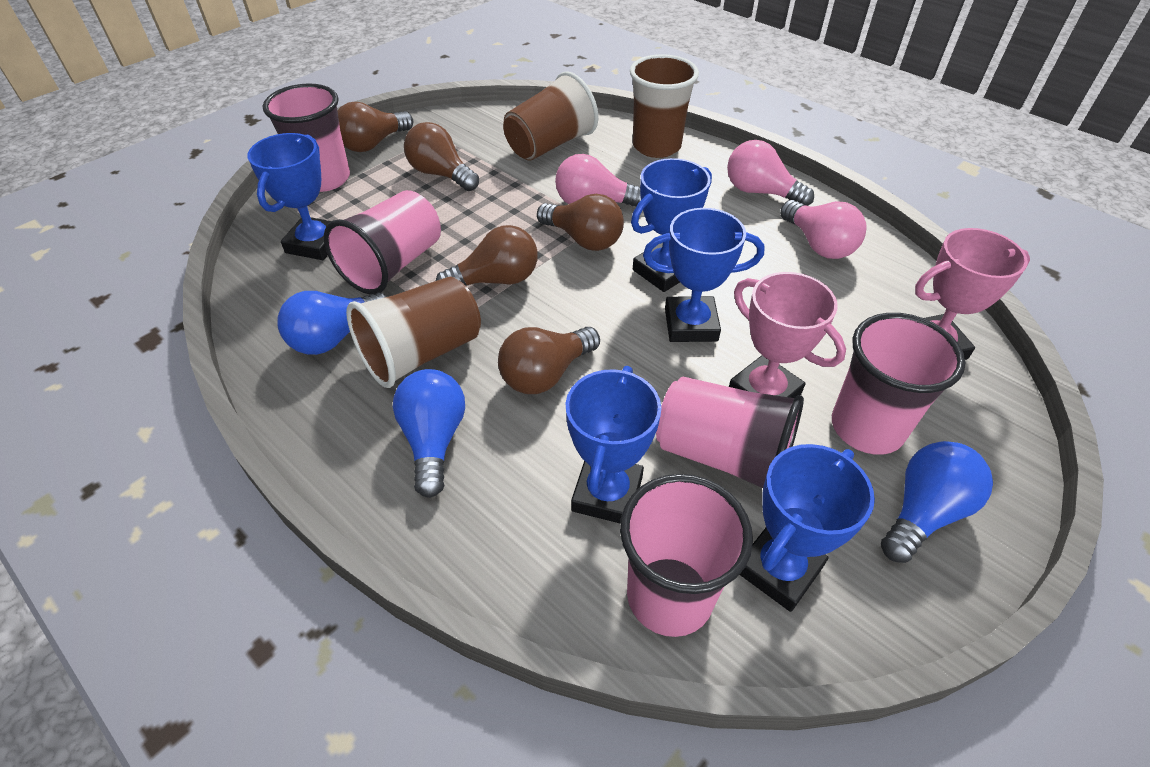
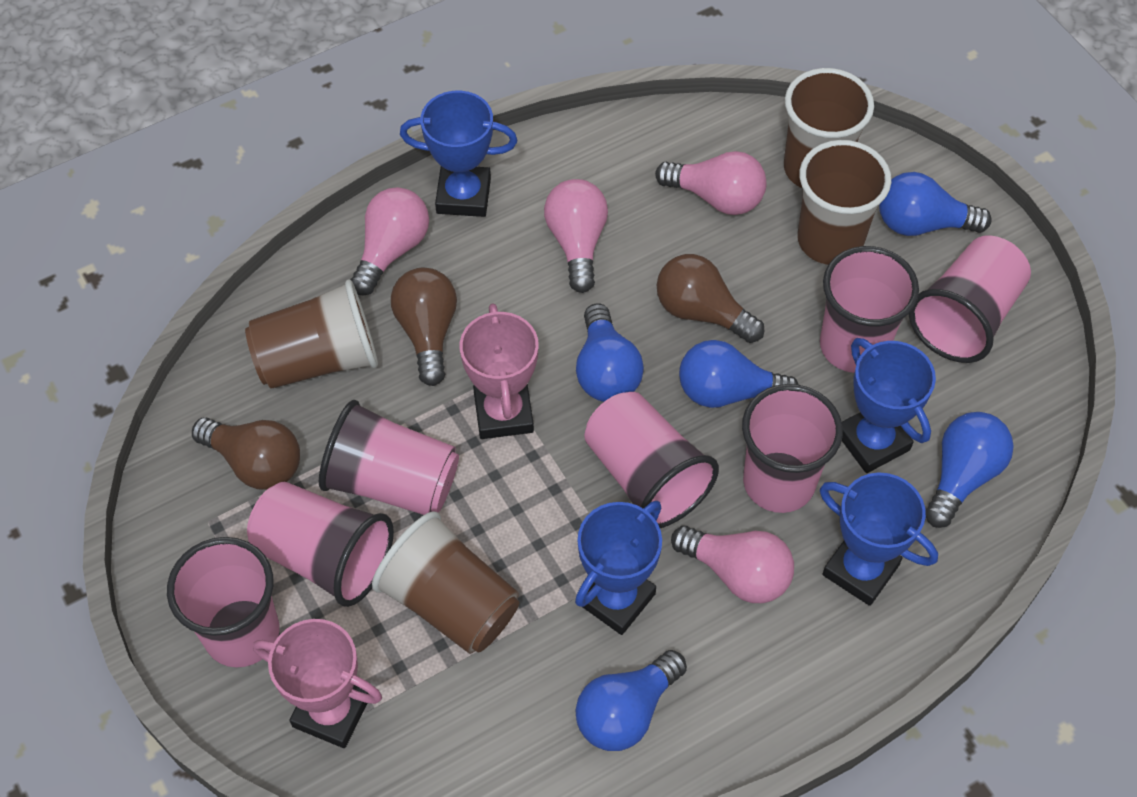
blue light bulb: [278,291,387,355] [393,369,465,498] [881,441,993,563] = 3 -> [575,650,687,751] [576,303,644,402] [679,340,799,408] [879,172,992,236] [925,412,1013,528] = 5
blue trophy: [247,133,332,260] [566,366,661,523] [631,158,712,292] [643,208,765,342] [739,444,875,612] = 5 -> [400,90,517,217] [575,501,662,635] [820,472,938,606] [842,338,936,473] = 4
brown cup: [346,276,481,388] [503,71,598,161] [630,54,699,158] = 3 -> [245,279,378,389] [372,511,519,654] [784,68,874,189] [798,140,891,265] = 4
brown light bulb: [338,102,413,152] [404,122,479,191] [436,225,538,286] [498,327,600,394] [537,194,624,251] = 5 -> [192,418,300,490] [391,268,457,386] [657,254,764,343] = 3
pink cup: [263,84,350,192] [324,190,441,295] [620,474,753,637] [656,377,804,488] [832,313,965,455] = 5 -> [167,537,279,668] [247,482,394,607] [319,400,459,515] [584,392,719,528] [742,384,843,513] [820,246,919,373] [909,235,1031,363] = 7
pink light bulb: [555,154,641,206] [727,140,814,206] [780,200,867,259] = 3 -> [350,187,429,295] [544,179,608,293] [655,151,767,215] [671,526,794,603] = 4

